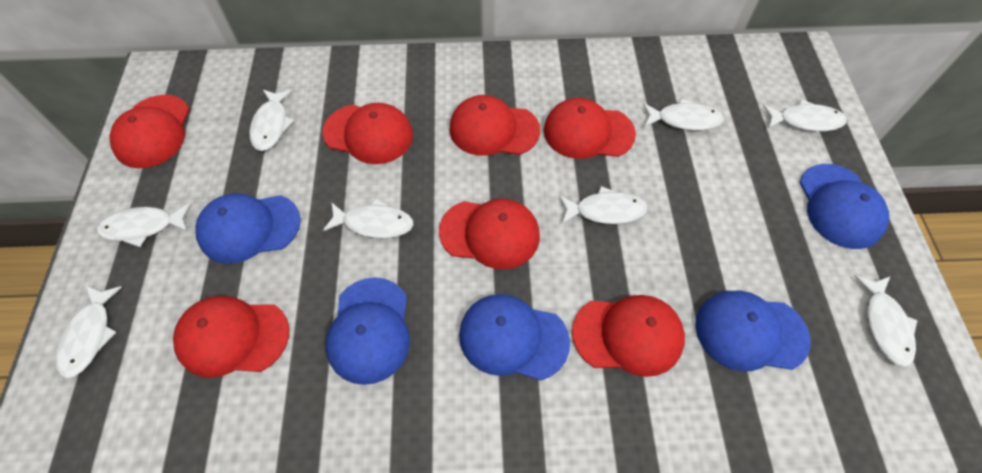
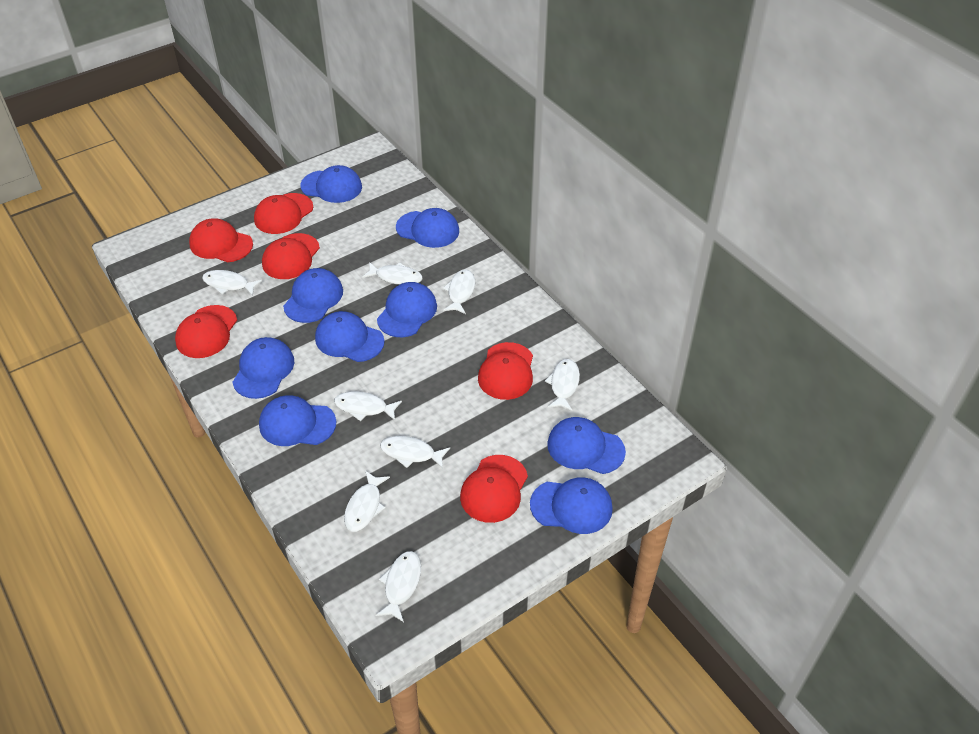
blue cap: [195,193,301,264] [326,277,410,385] [459,294,570,380] [695,291,811,371] [800,164,889,249] = 5 -> [232,337,294,399] [259,395,337,446] [283,268,343,323] [300,165,362,203] [315,311,385,362] [377,282,437,337] [396,208,459,248] [530,477,613,534] [547,417,626,474] = 9
red cap: [109,95,190,168] [173,296,290,378] [323,103,413,164] [439,199,540,269] [450,95,540,156] [544,98,636,159] [572,295,685,377] = 7 -> [175,305,237,358] [189,218,253,262] [254,193,313,234] [262,233,320,279] [460,455,528,523] [478,342,533,400] = 6

